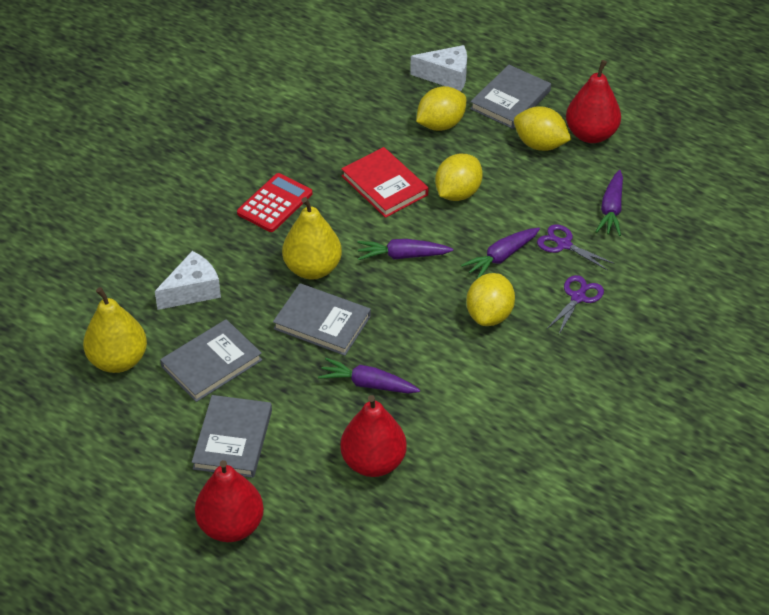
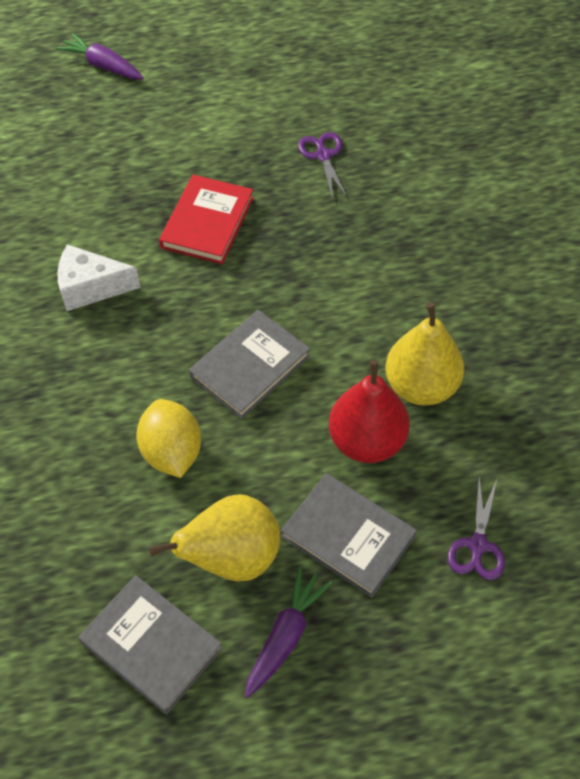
grey book: [160,319,262,402] [192,395,272,478] [273,283,371,356] [470,65,551,129] = 4 -> [78,575,223,714] [189,310,310,419] [281,473,417,597] = 3
purple carrot: [318,358,420,394] [357,239,453,260] [461,228,540,279] [596,170,623,236] = 4 -> [56,33,144,79] [245,567,333,698] = 2
red calculator: [237,173,312,232] = 1 -> none = 0
red pear: [195,460,264,542] [340,395,407,477] [566,60,621,143] = 3 -> [329,360,410,463] = 1
white cheese: [155,251,221,310] [410,45,467,91] = 2 -> [57,245,141,311] = 1
yellow lemon: [416,86,466,131] [435,153,483,201] [466,273,515,326] [514,106,571,151] = 4 -> [136,399,201,478] = 1

